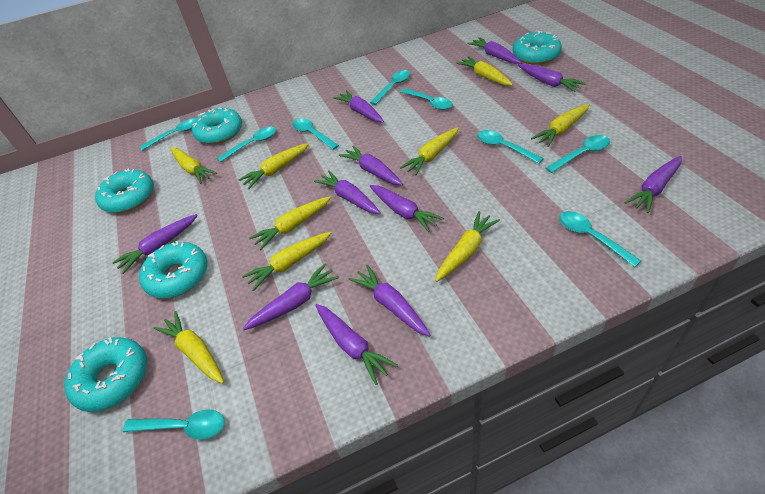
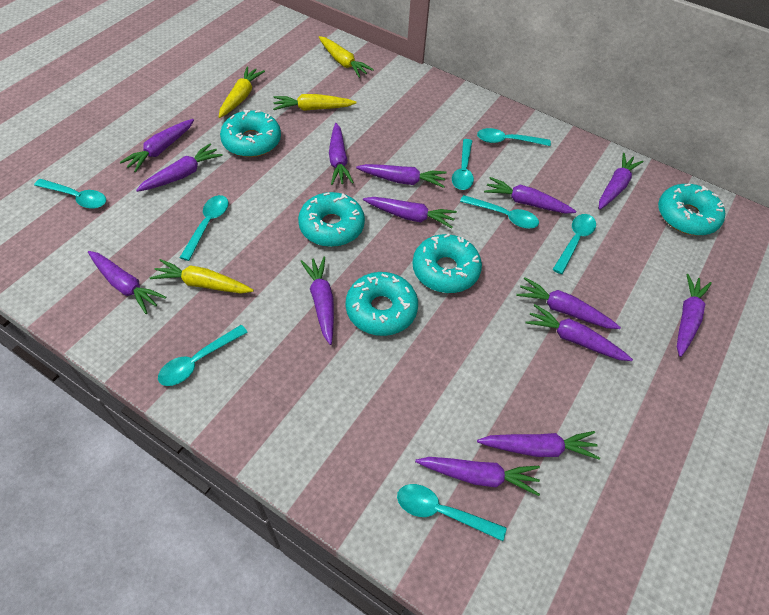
purple carrot: [112,214,198,274] [243,263,339,330] [314,170,381,214] [315,304,398,385] [333,90,384,123] [339,145,403,186] [348,265,430,337] [370,185,444,232] [467,37,522,64] [518,63,586,92] [624,156,682,213] = 11 -> [88,251,166,314] [120,119,194,172] [136,143,223,192] [300,257,334,345] [329,123,354,185] [356,164,447,188] [363,197,457,228] [415,457,540,496] [477,431,600,460] [484,177,576,213] [516,277,621,329] [525,304,633,361] [599,153,643,210] [677,274,712,357] = 14
turquoise spoon: [123,409,225,440] [140,118,196,151] [217,127,276,162] [292,118,339,150] [370,70,410,105] [400,88,452,110] [477,130,544,164] [546,135,610,173] [559,211,641,267] = 9 -> [34,179,106,209] [158,325,248,386] [179,195,229,261] [397,484,507,541] [452,139,474,190] [460,195,539,229] [477,128,551,146] [552,214,596,274] = 8
yellow carrot: [154,311,224,384] [171,147,217,184] [238,143,309,189] [242,232,331,291] [249,196,331,250] [400,127,459,176] [435,211,500,282] [456,56,513,86] [531,104,590,147] = 9 -> [150,259,254,294] [219,66,265,118] [273,94,357,111] [319,36,374,78] = 4

